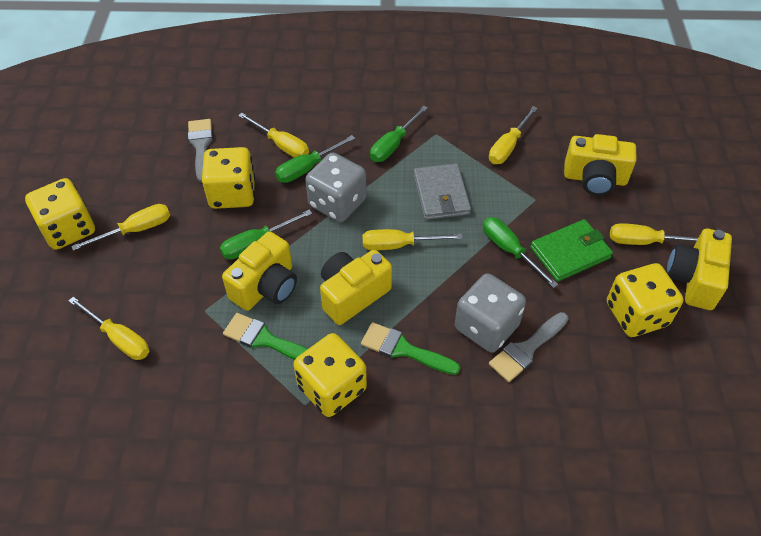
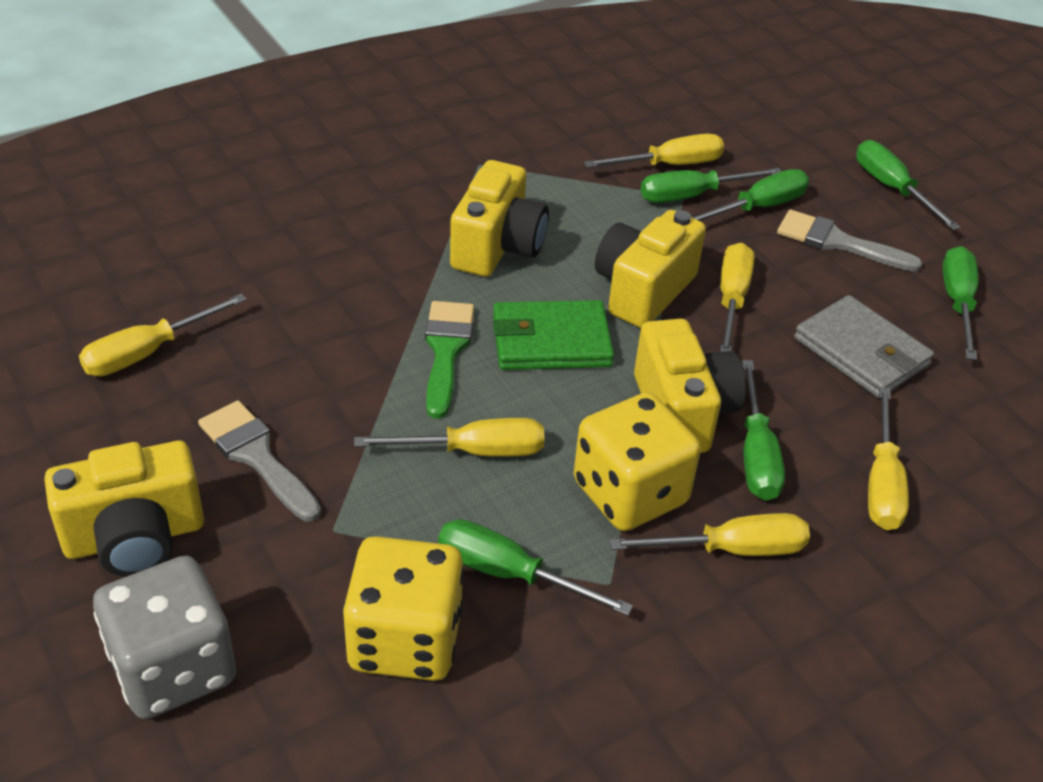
green brush: [223,313,308,360] [361,322,460,375] = 2 -> [425,301,474,419] = 1
green screwdriver: [220,209,312,260] [275,135,355,183] [370,105,428,162] [483,217,558,288] = 4 -> [438,519,633,616] [641,168,781,203] [691,169,809,221] [742,360,785,501] [856,140,960,230] [942,246,978,360] = 6
grey dice: [305,152,367,222] [455,273,526,353] = 2 -> [93,556,236,719] = 1
yellow dice: [25,178,95,250] [202,147,255,209] [293,333,367,417] [607,263,683,337] = 4 -> [342,536,464,681] [574,392,701,531] = 2

